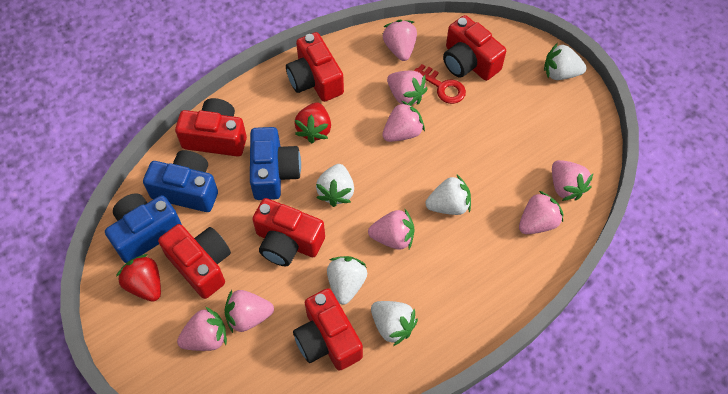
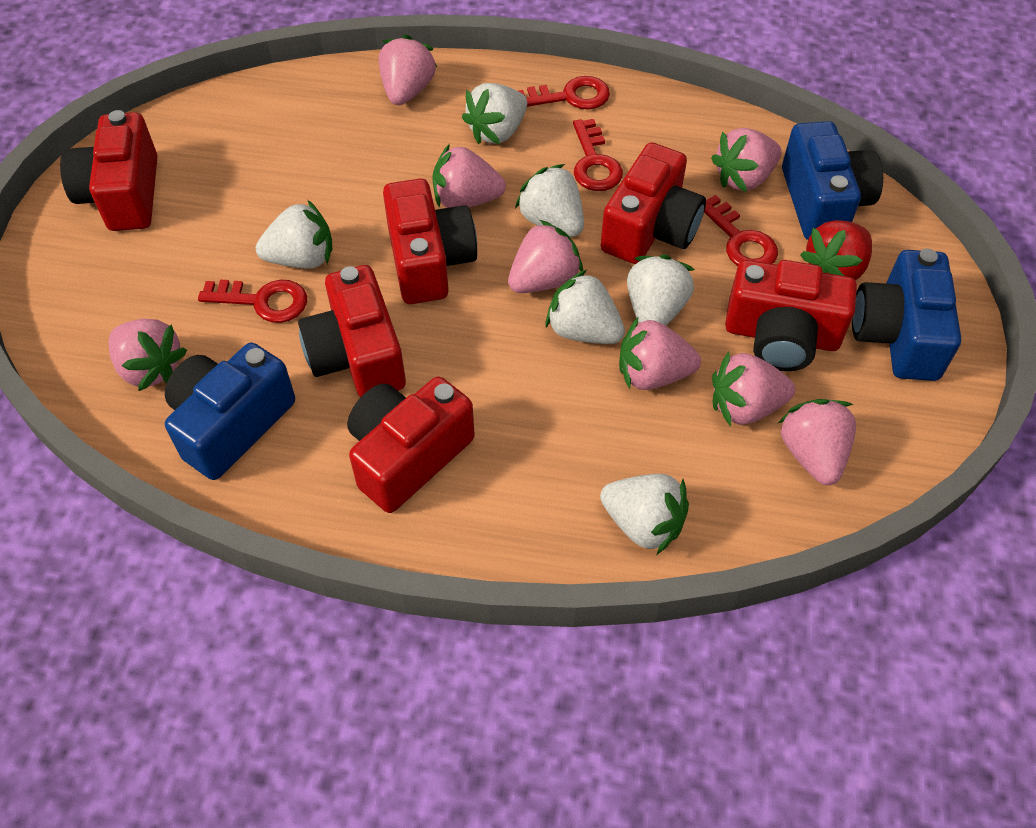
red key: [414,64,466,104] = 1 -> [198,279,307,323] [519,76,610,109] [573,119,623,191] [704,195,778,266] = 4
red strawberry: [116,254,161,302] [294,102,331,143] = 2 -> [800,220,872,280] = 1
white strawberry: [316,164,354,207] [327,256,367,305] [371,301,418,346] [426,175,471,215] [544,43,587,80] = 5 -> [256,200,332,269] [462,83,527,144] [515,164,584,237] [545,270,625,344] [600,474,689,554] [627,254,695,326] = 6

